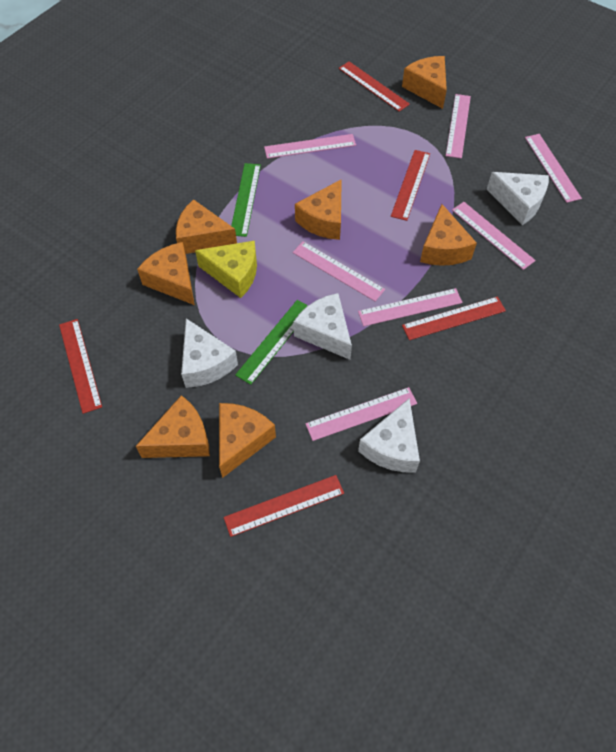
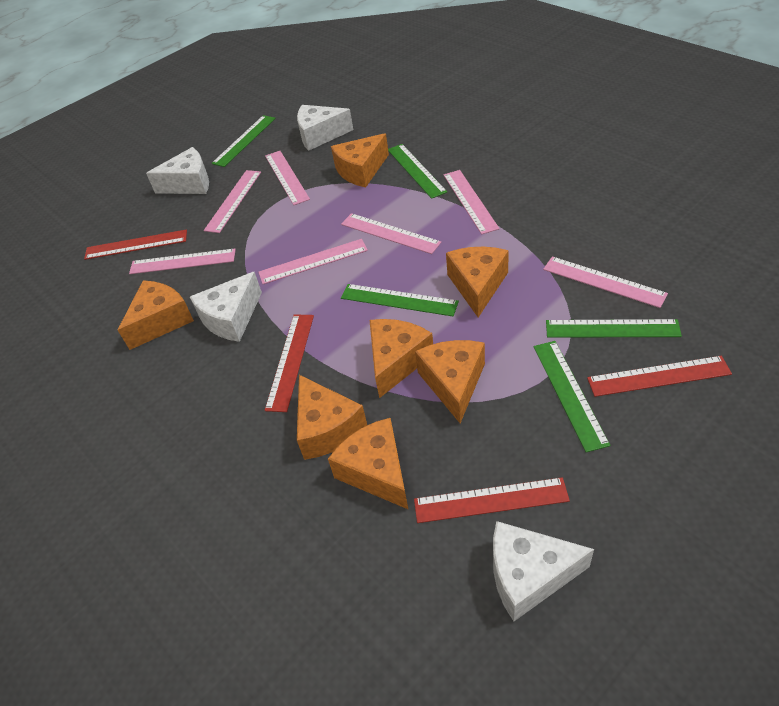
green ruler: [231,163,261,237] [235,300,308,385] = 2 -> [212,115,276,167] [341,284,459,316] [388,144,447,199] [534,341,610,452] [546,319,682,338] = 5
red ruler: [59,319,102,414] [224,475,344,537] [339,61,410,112] [391,150,430,221] [402,297,506,340] = 5 -> [84,229,187,260] [265,314,314,412] [414,477,570,523] [587,356,732,397] = 4
yellow cheese: [195,241,257,298] = 1 -> none = 0

